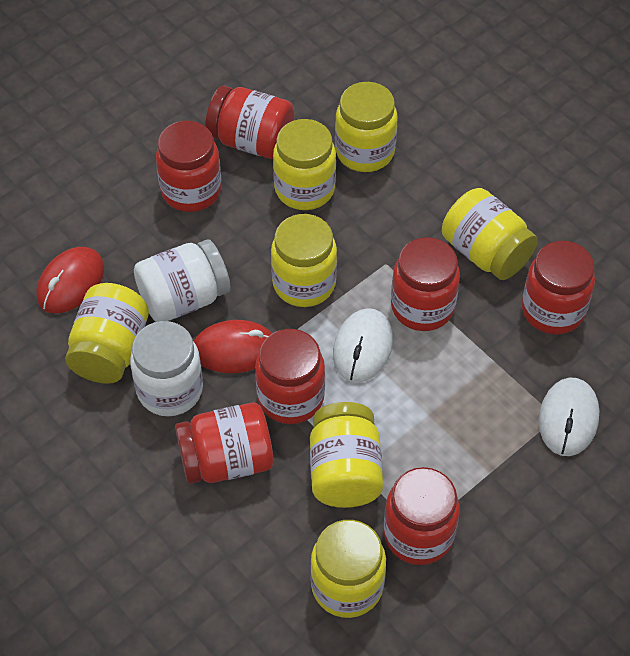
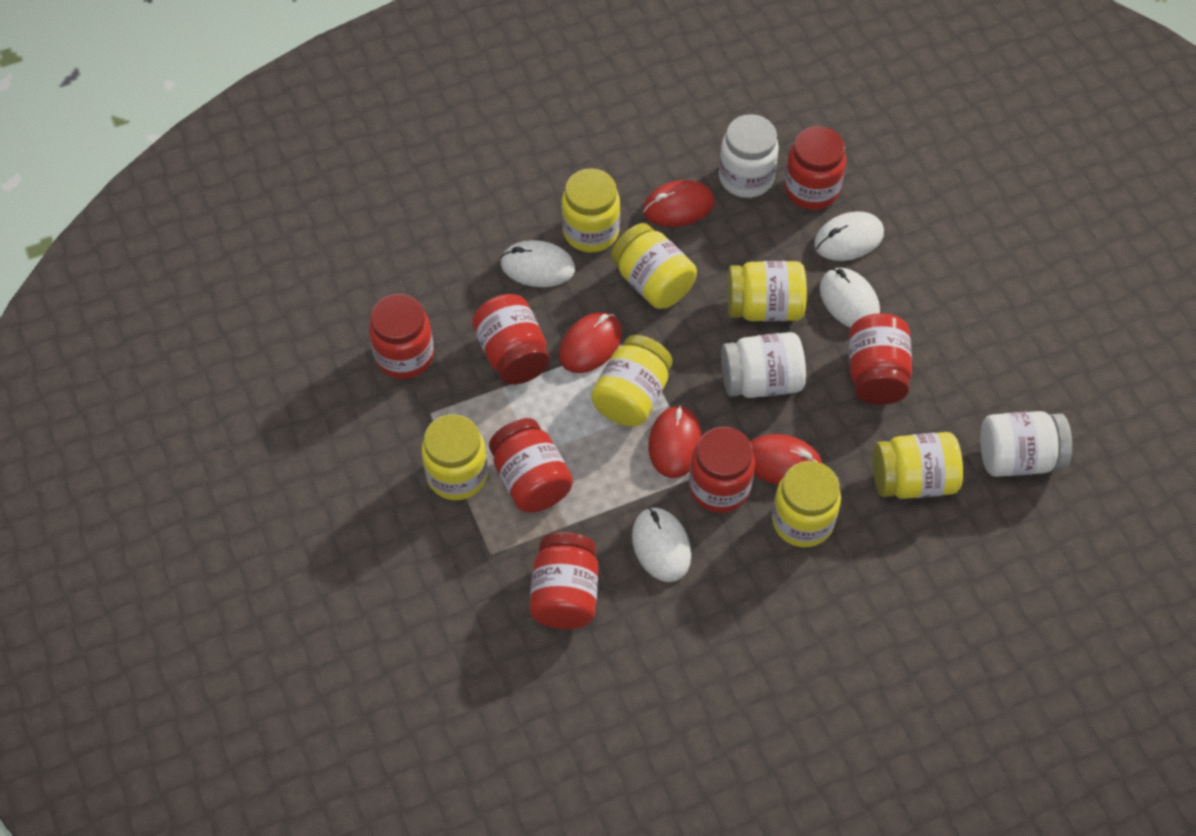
red mouse: [36,247,104,313] [194,320,272,373] = 2 -> [559,312,622,373] [643,180,715,227] [648,405,702,478] [750,434,822,485] = 4
white jar: [130,321,203,416] [134,239,231,322] = 2 -> [719,114,779,198] [721,332,806,398] [980,411,1072,477] = 3
white mouse: [333,308,393,383] [539,378,599,456] = 2 -> [500,240,575,287] [632,507,691,582] [814,211,884,261] [820,268,880,328] = 4

